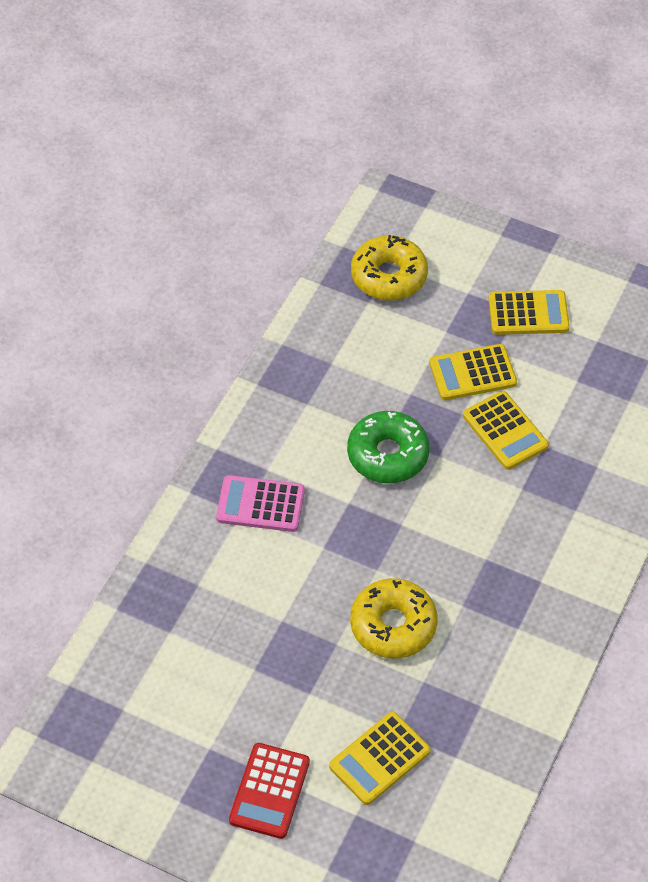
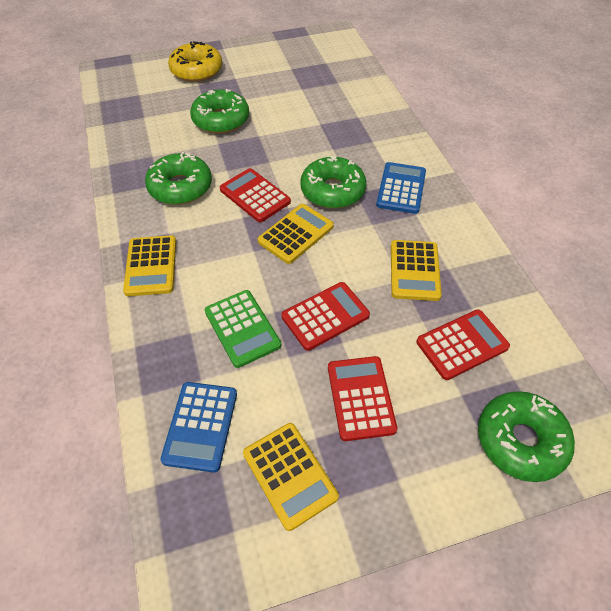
blue calculator: none = 0 -> [161,382,237,473] [376,162,426,214] = 2
green calculator: none = 0 -> [205,290,281,368] = 1
green donut: [347,411,430,483] = 1 -> [145,152,212,205] [190,89,249,134] [300,156,366,209] [478,391,575,482] = 4
pink calculator: [216,475,305,532] = 1 -> none = 0
red calculator: [229,743,310,839] = 1 -> [220,168,291,222] [282,282,370,351] [328,356,397,441] [416,309,510,380] = 4
yellow donut: [350,578,437,659] [351,235,428,300] = 2 -> [168,41,222,82] = 1

